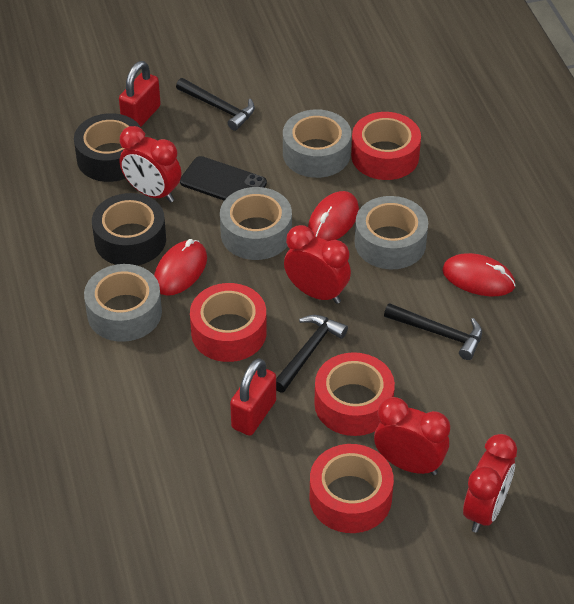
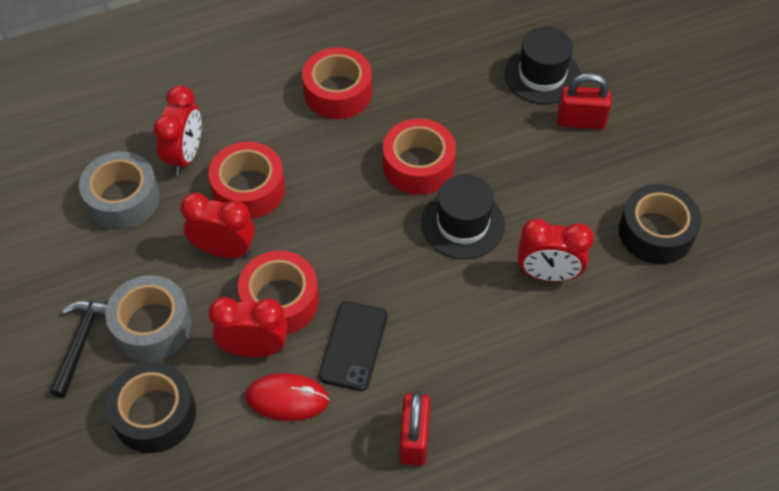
black hammer: [176,78,255,131] [276,315,348,392] [384,303,482,360] = 3 -> [50,301,107,398] = 1
black hat: none = 0 -> [421,175,505,259] [504,27,581,104] = 2
grey tape: [84,264,162,342] [220,187,292,260] [283,109,351,178] [355,196,428,269] = 4 -> [79,151,160,230] [105,275,192,361] = 2
red mouse: [154,239,207,296] [308,191,359,241] [442,253,516,296] = 3 -> [246,373,329,421] = 1

